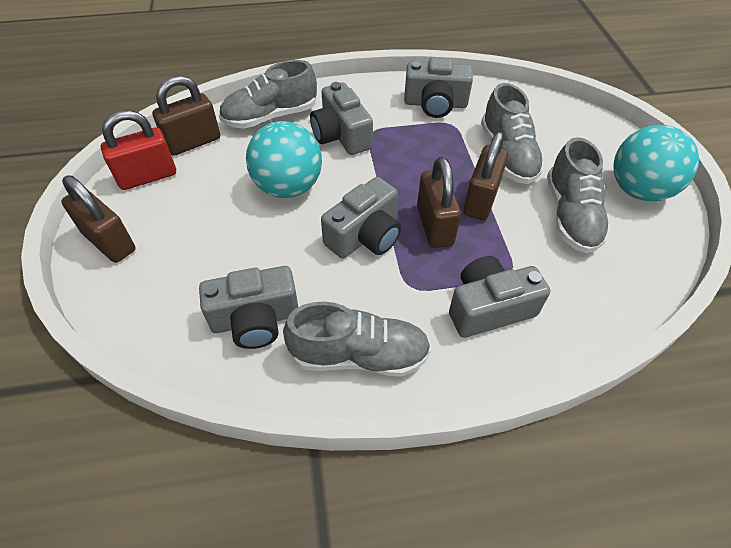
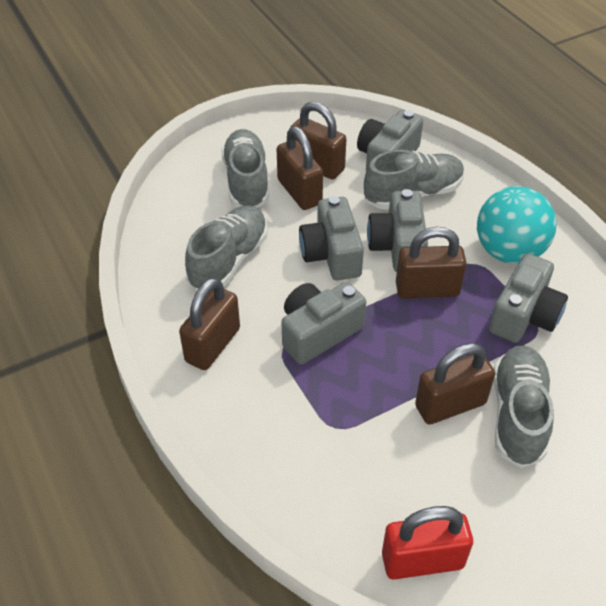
brown padlock: [61,175,136,263] [152,76,220,156] [417,157,461,248] [463,131,508,220] = 4 -> [179,277,240,370] [277,126,323,210] [291,102,346,179] [396,227,467,299] [415,343,495,424] = 5
turquoise ball: [246,121,322,198] [613,125,699,201] = 2 -> [477,186,556,264] = 1

